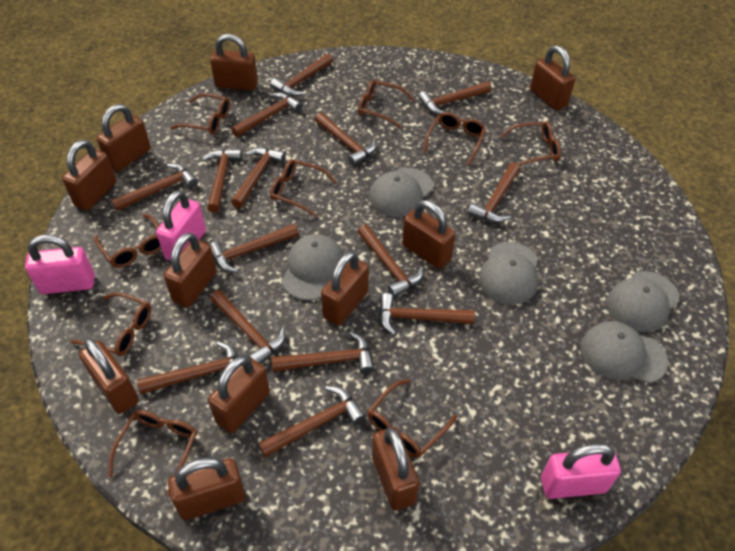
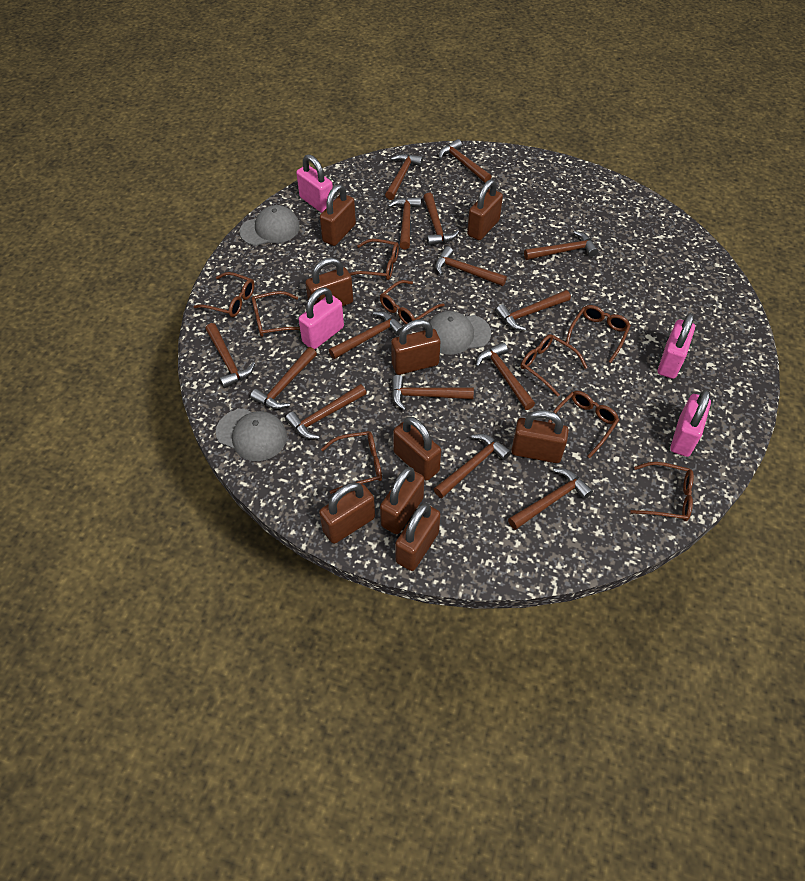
brown padlock: [62,140,116,210] [79,338,139,414] [96,104,151,172] [164,233,217,307] [168,457,245,520] [208,356,270,433] [210,34,258,90] [321,251,369,326] [372,427,419,510] [402,200,456,269] [530,45,575,110] = 11 -> [305,258,353,306] [319,482,375,544] [320,184,356,246] [380,467,424,534] [391,319,440,375] [393,416,441,481] [395,503,441,571] [467,179,503,240] [511,410,569,463] = 9
grey cap: [282,234,343,300] [369,168,433,217] [479,242,538,305] [581,321,669,383] [607,271,680,332] = 5 -> [216,408,287,461] [239,205,300,246] [425,311,491,355] = 3
pink padlock: [25,235,95,294] [156,190,206,261] [541,444,621,499] = 3 -> [296,154,334,213] [298,287,344,350] [658,313,695,379] [670,390,711,457] = 4

